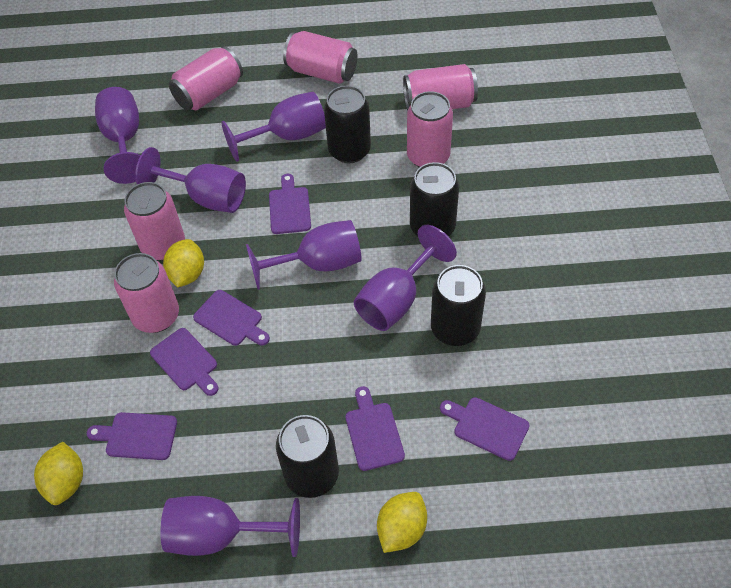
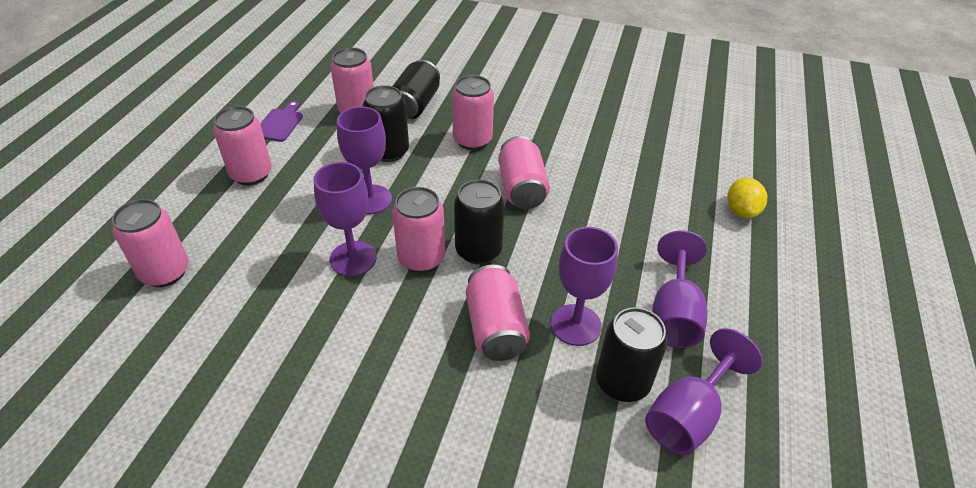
pink can: [114,253,179,333] [124,182,185,261] [169,46,243,110] [283,31,358,84] [403,64,478,111] [407,91,453,168] = 6 -> [112,199,189,287] [213,106,272,185] [330,48,374,113] [392,187,445,273] [452,75,494,150] [466,265,530,361] [498,136,550,209] = 7
purple cutting board: [87,412,177,460] [150,328,219,396] [193,290,270,346] [269,174,311,234] [346,386,405,471] [440,397,530,461] = 6 -> [260,101,303,142] = 1
purple goblet: [95,87,141,184] [135,147,246,213] [160,496,300,557] [221,92,326,162] [246,220,362,290] [354,225,457,331] = 6 -> [314,162,377,276] [337,106,392,214] [551,227,618,346] [645,328,763,455] [652,230,707,348] = 5
yellow lemon: [34,442,83,505] [163,239,204,287] [377,492,427,553] = 3 -> [728,178,767,218] = 1

